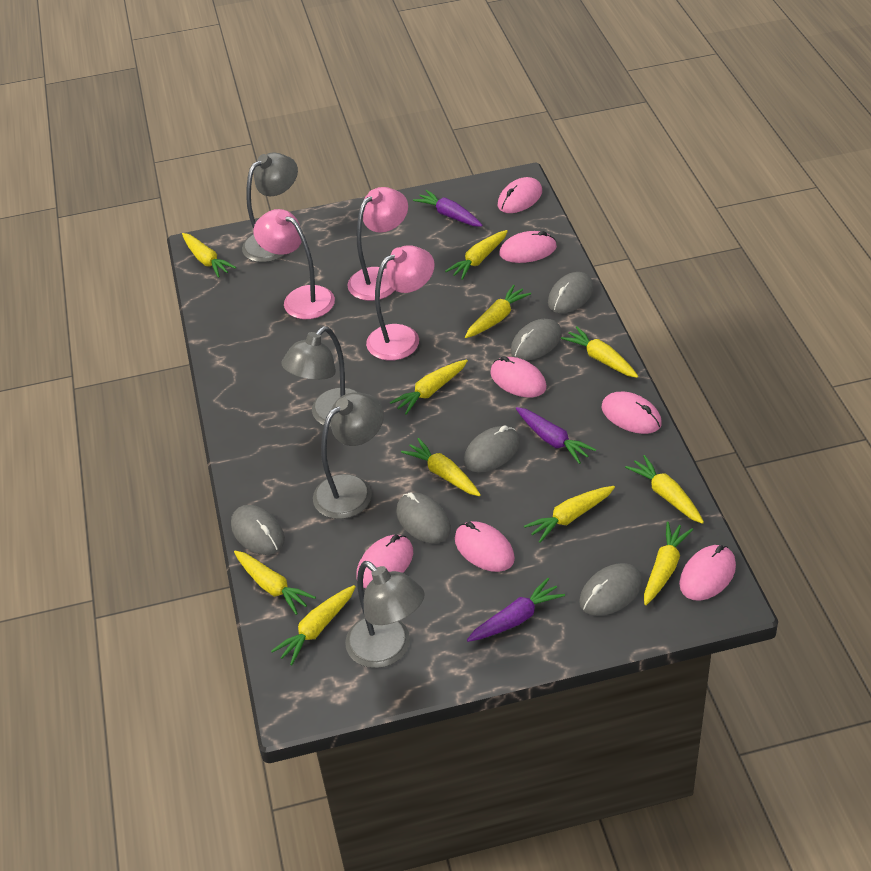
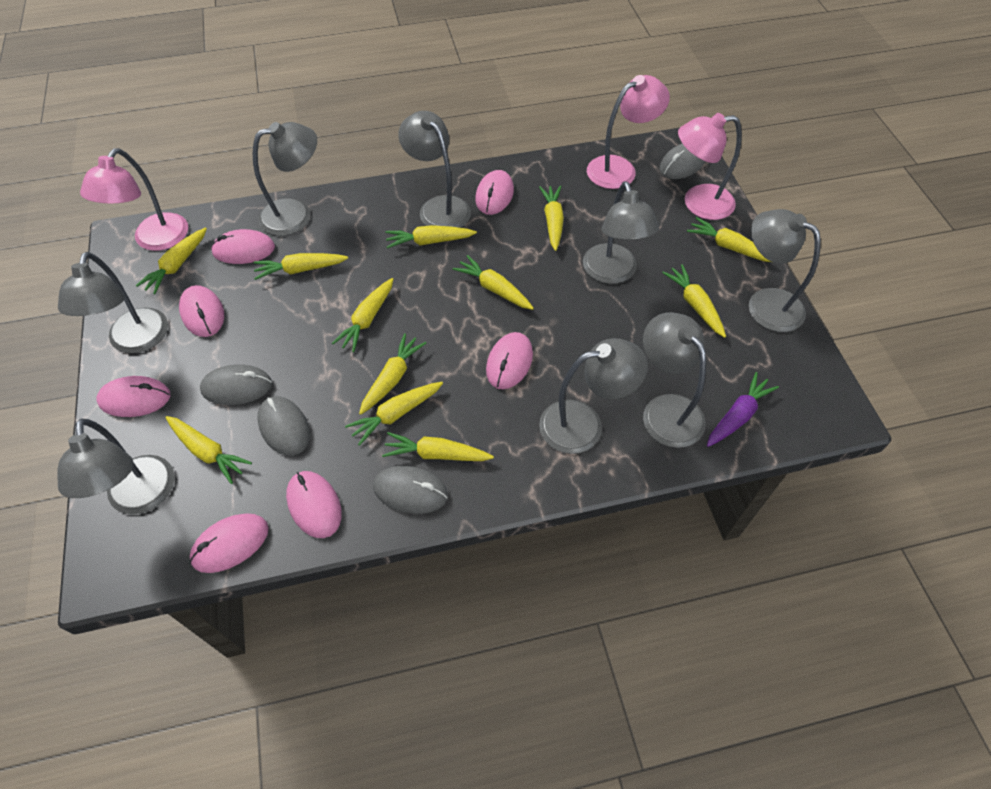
grey lamp: [242,152,298,262] [281,326,359,427] [313,392,384,519] [345,561,425,668] = 4 -> [57,418,175,514] [58,252,168,354] [253,122,317,236] [398,111,471,228] [539,338,648,454] [583,181,659,284] [643,312,706,448] [749,209,821,332] = 8
grey mouse: [231,505,285,555] [396,492,451,543] [463,425,520,473] [511,319,562,361] [548,272,594,313] [579,563,643,616] = 6 -> [200,364,272,405] [257,396,310,456] [373,466,448,514] [660,143,705,179] = 4
purple carrot: [413,190,483,227] [467,578,565,642] [516,407,596,464] = 3 -> [707,372,779,447] = 1
yellow carrot: [182,233,236,278] [234,551,316,615] [271,585,356,665] [390,360,468,415] [401,438,481,496] [445,230,508,280] [465,285,531,338] [524,486,615,543] [561,326,638,378] [625,455,704,524] [644,521,693,605] = 11 -> [135,228,207,294] [165,416,252,484] [253,253,348,280] [332,278,393,352] [345,382,443,446] [359,333,426,415] [382,432,494,461] [385,225,477,249] [453,255,534,310] [539,186,564,251] [662,264,726,338] [687,217,771,262] = 12

